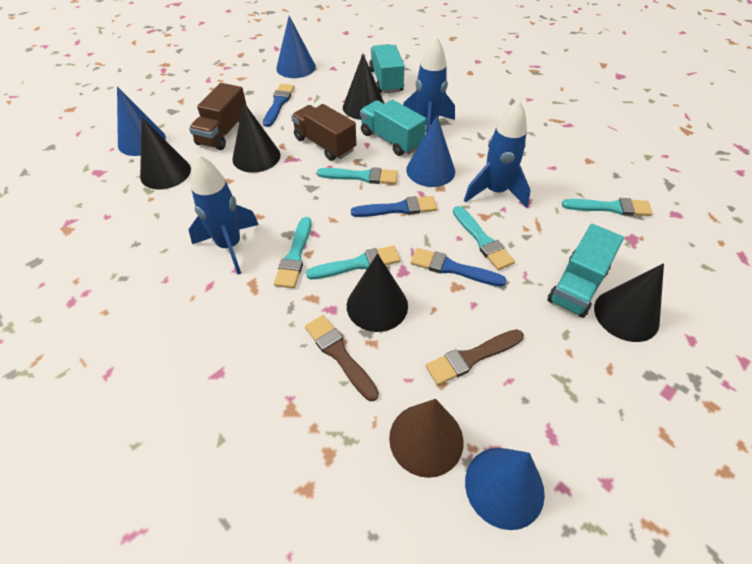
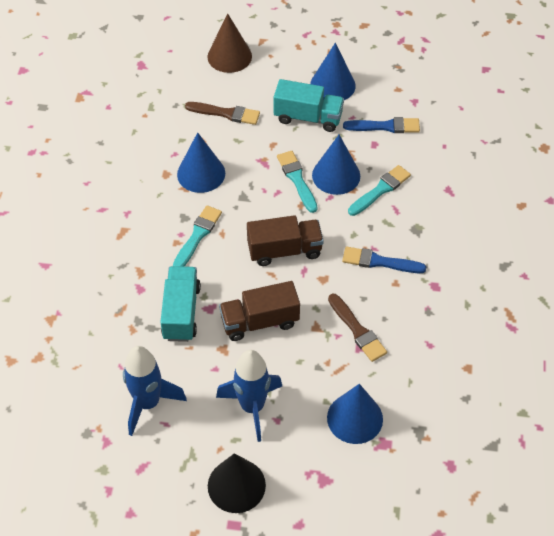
black cone: [140,118,191,189] [232,102,281,173] [343,54,385,120] [347,254,408,332] [594,263,664,342] = 5 -> [208,453,266,513] = 1
blue brush: [263,84,295,127] [351,196,437,217] [411,248,507,287] = 3 -> [342,247,426,273] [343,117,420,133] = 2
blue rocket: [189,155,259,274] [403,36,455,133] [464,100,531,208] = 3 -> [123,346,187,436] [216,350,282,442] = 2
turquoise brush: [274,217,311,288] [306,245,400,279] [317,167,398,184] [453,206,515,270] [562,198,653,216] = 5 -> [173,205,222,266] [277,151,318,213] [348,165,411,216] = 3
turquoise truck: [360,99,426,156] [369,44,405,93] [547,224,624,318] = 3 -> [160,266,201,342] [274,79,344,132] = 2

